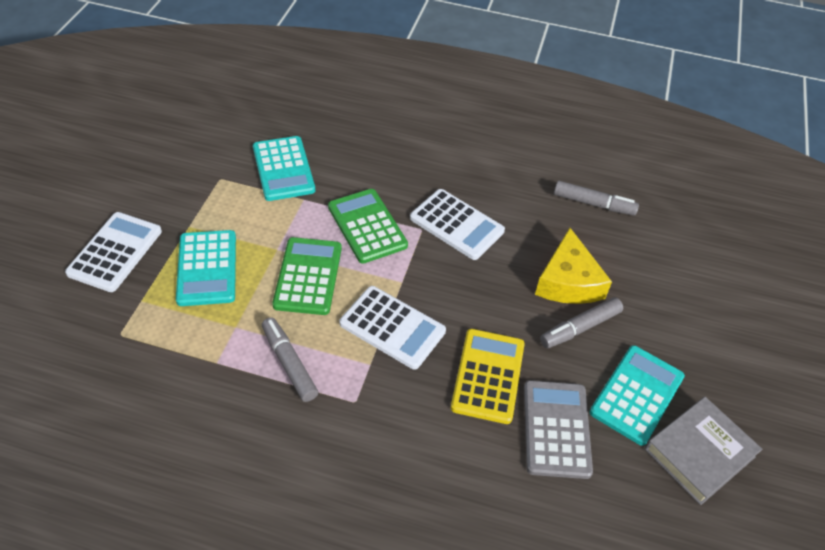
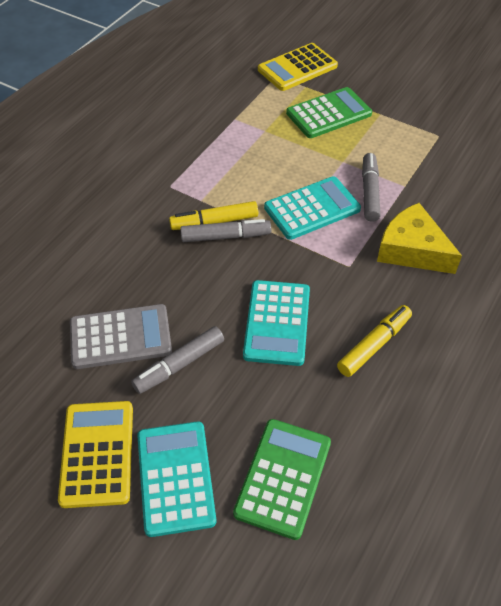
grey book: [645,397,762,505] = 1 -> none = 0
white calculator: [65,212,162,292] [340,286,446,370] [410,189,505,260] = 3 -> none = 0
yellow calculator: [451,329,525,424] = 1 -> [58,401,133,508] [258,43,338,91] = 2
yellow marker: none = 0 -> [169,201,258,230] [337,305,412,377] = 2

